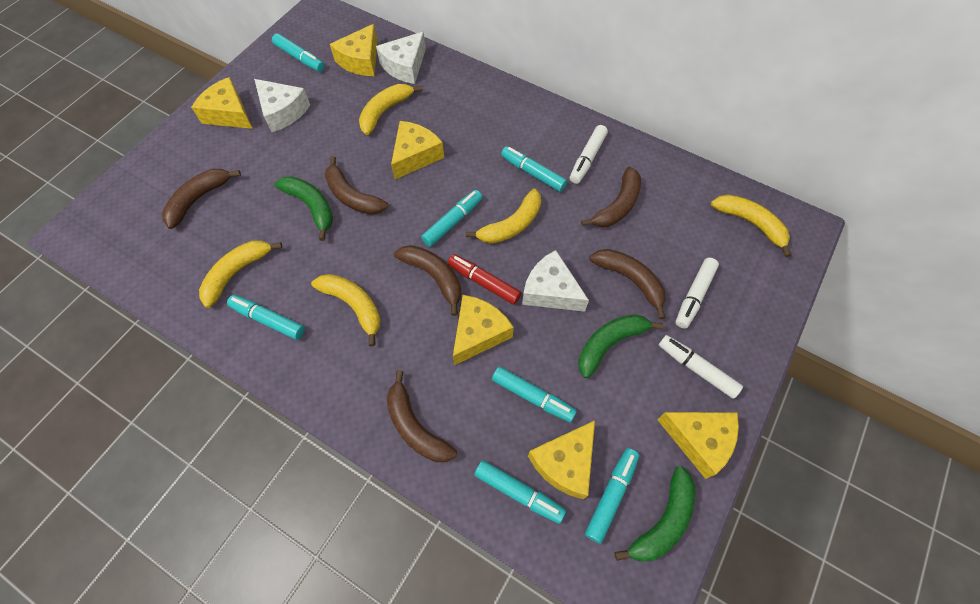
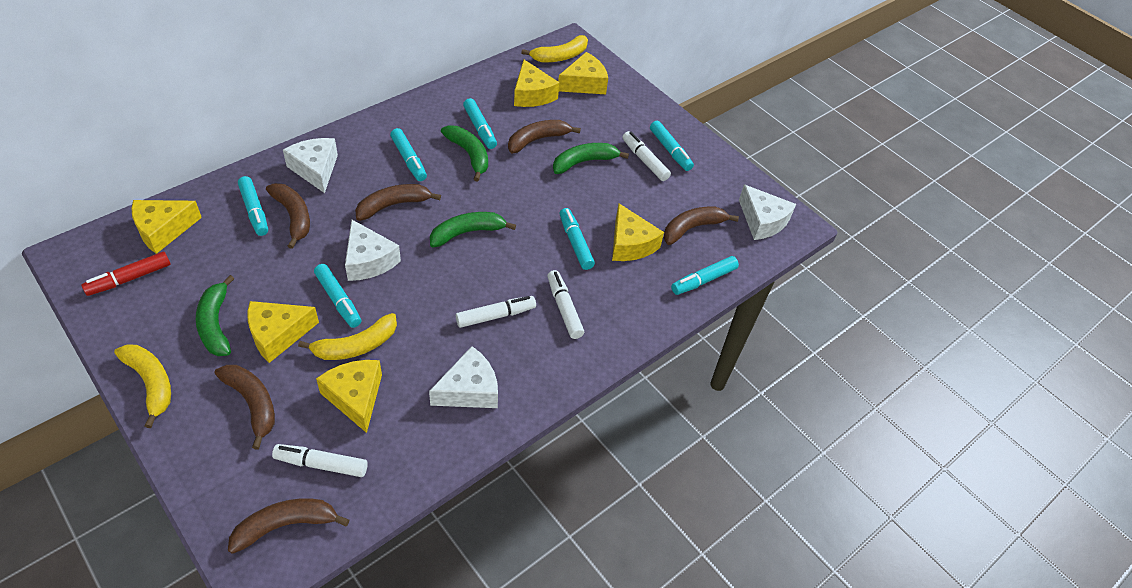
green banana: [274,176,333,241] [578,314,663,378] [615,466,695,562] = 3 -> [196,275,234,356] [430,212,516,248] [441,125,488,182] [553,143,629,174] = 4
white cheese: [254,79,310,132] [376,32,426,84] [522,250,589,312] = 3 -> [283,138,338,193] [345,220,401,281] [429,346,498,408] [739,185,796,240] = 4
white marker: [570,125,608,184] [659,335,743,399] [675,258,719,329] = 3 -> [272,444,368,477] [456,296,536,328] [547,270,584,339] [623,131,671,181] = 4
yellow banana: [199,240,282,308] [311,274,381,346] [359,84,423,135] [466,189,541,244] [711,194,791,257] = 5 -> [114,344,171,428] [298,313,397,360] [522,35,588,62] = 3

